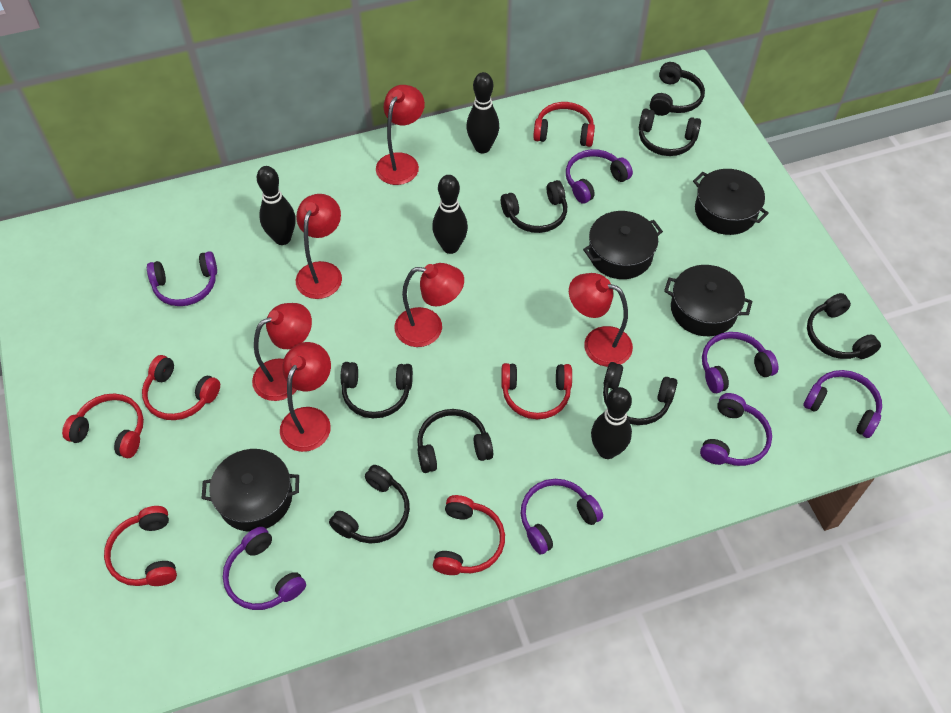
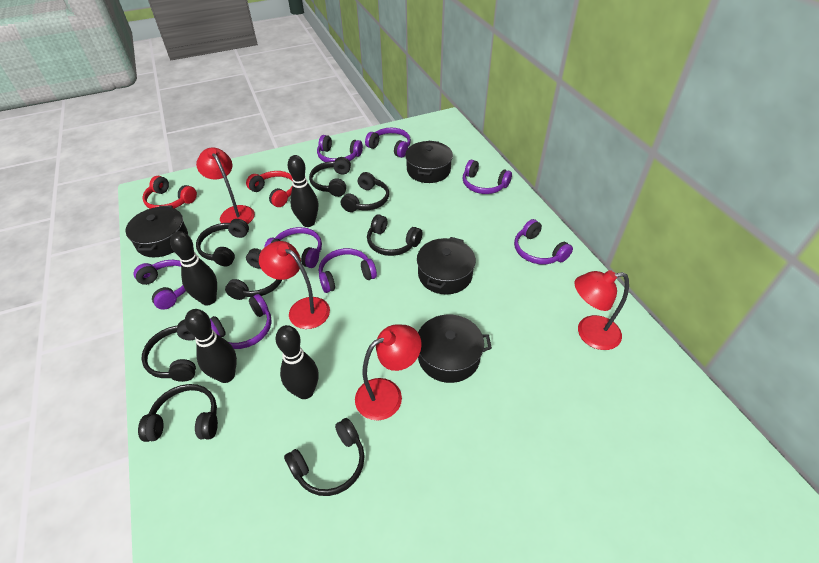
purple headphones: [147,251,217,306] [223,527,306,610] [521,479,603,554] [566,149,633,204] [700,393,772,466] [702,332,779,393] [803,370,882,438] = 7 -> [134,260,186,310] [210,294,272,349] [264,227,322,268] [317,135,363,162] [319,248,377,293] [365,128,411,158] [463,160,512,194] [514,219,573,264] = 8
red headphones: [62,393,144,458] [104,506,177,586] [142,355,220,420] [433,495,505,575] [501,363,572,419] [533,102,595,147] = 6 -> [142,176,197,209] [246,171,293,207] = 2
red lamp: [252,303,312,401] [280,342,331,452] [296,194,342,299] [376,85,425,185] [395,263,464,347] [569,273,633,367] = 6 -> [196,147,255,224] [259,241,330,329] [355,324,422,421] [574,270,629,350] = 4

